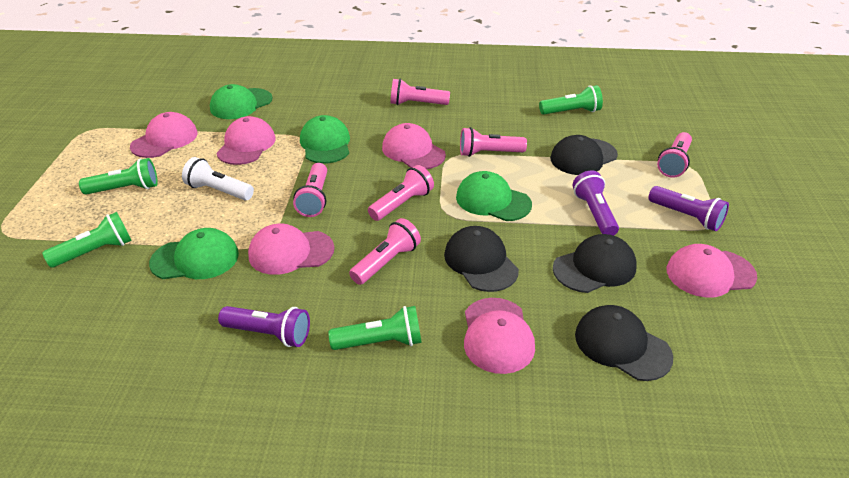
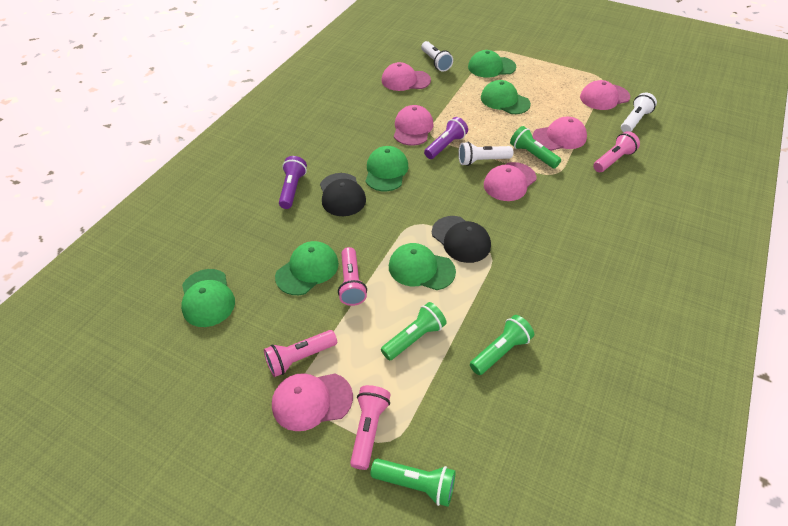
black cap: [444,226,519,292] [550,135,618,175] [553,234,637,293] [575,305,673,381] = 4 -> [320,173,366,216] [432,216,491,263] = 2
green cap: [149,228,239,279] [210,84,272,119] [300,115,350,164] [456,171,532,221] = 4 -> [181,269,235,327] [275,241,339,295] [366,146,408,191] [389,243,456,290] [468,50,516,78] [481,80,531,114] = 6
pink flashlight: [293,163,327,217] [349,218,421,285] [368,165,434,221] [390,79,450,105] [460,127,527,157] [657,132,692,178] = 6 -> [264,330,337,377] [338,247,367,306] [350,385,391,470] [593,131,640,172] = 4
purple flashlight: [218,306,310,347] [573,171,619,236] [649,186,729,231] = 3 -> [279,156,307,209] [424,117,468,159] = 2
white flashlight: [182,157,254,200] = 1 -> [421,41,453,72] [458,142,513,166] [621,93,657,132] = 3

